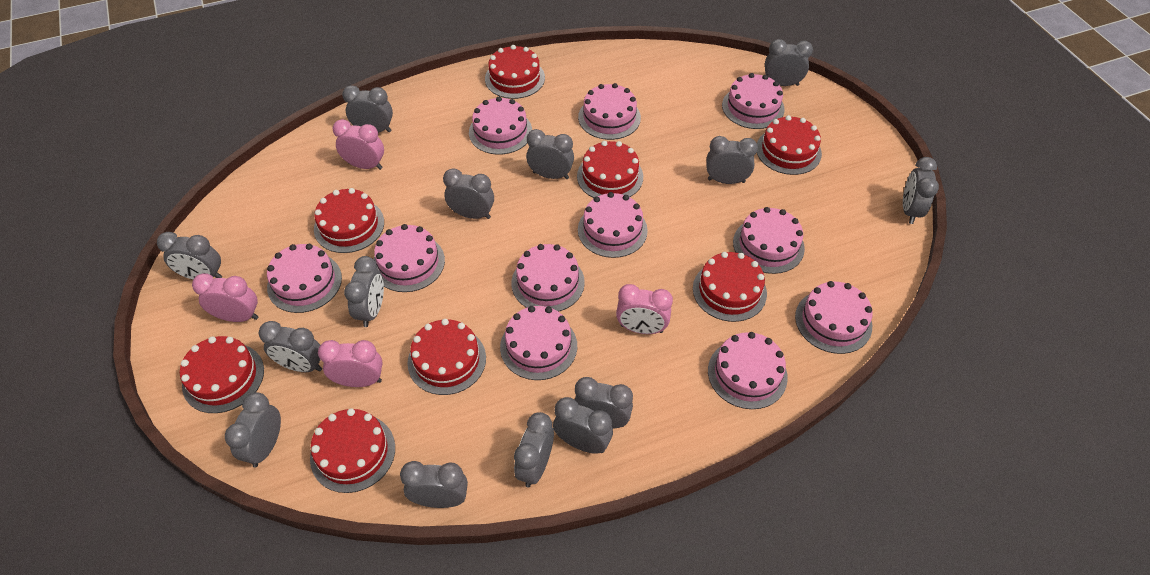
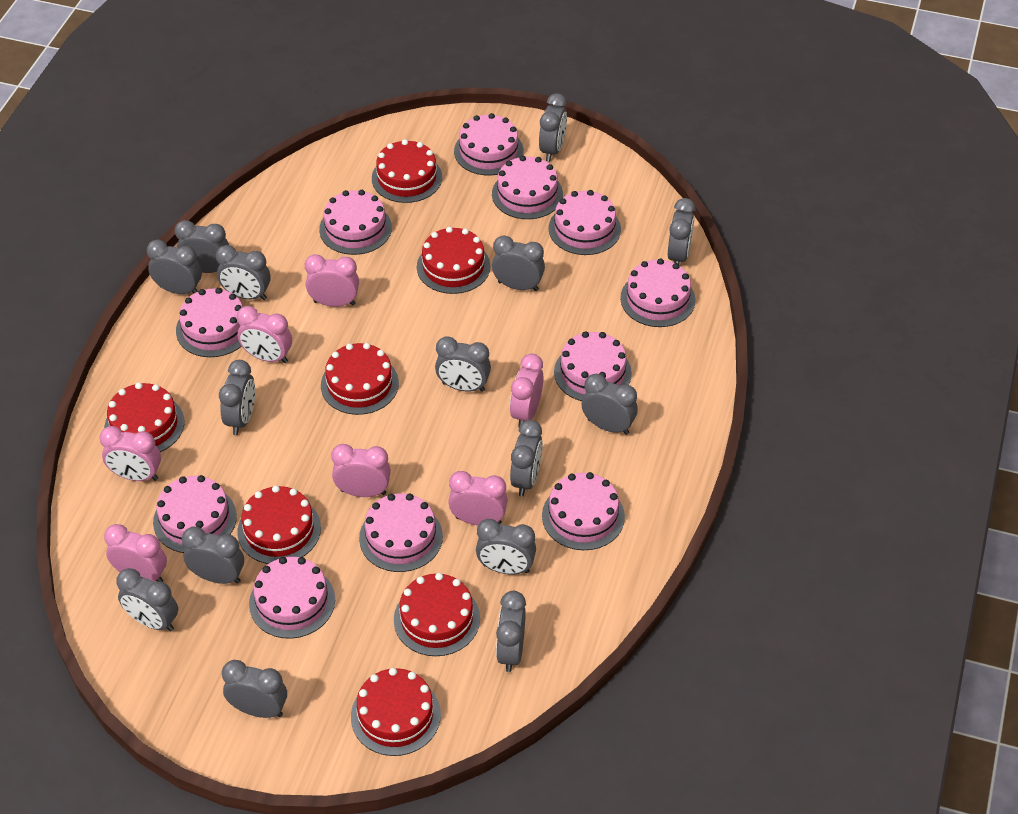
grey clock: [157,232,222,280] [225,392,281,467] [259,321,322,372] [342,85,393,133] [344,256,384,327] [400,461,468,508] [443,168,494,219] [514,412,554,487] [526,129,574,179] [553,397,613,454] [575,377,633,428] [707,136,758,184] [765,39,813,86] [903,157,939,224] = 14 -> [116,568,178,632] [147,240,202,294] [175,220,229,273] [182,527,244,584] [216,245,270,300] [219,360,255,435] [222,660,287,718] [435,336,491,392] [476,519,536,574] [492,235,545,291] [496,591,526,672] [510,420,543,496] [539,93,567,162] [582,374,638,435] [668,198,695,264] = 15
pink clock: [192,273,259,322] [318,340,382,387] [333,119,384,170] [616,284,673,334] = 4 -> [99,426,161,481] [104,524,167,582] [237,306,292,363] [305,254,359,307] [331,444,391,497] [448,471,508,525] [510,354,544,427] = 7
red cake: [180,336,264,413] [310,408,395,493] [314,188,384,253] [408,319,486,395] [485,45,545,99] [577,141,643,198] [693,252,767,322] [757,115,822,175] = 8 -> [104,382,185,452] [237,485,321,564] [321,343,399,415] [351,668,441,756] [372,139,442,203] [394,573,480,656] [417,227,491,294] = 7

